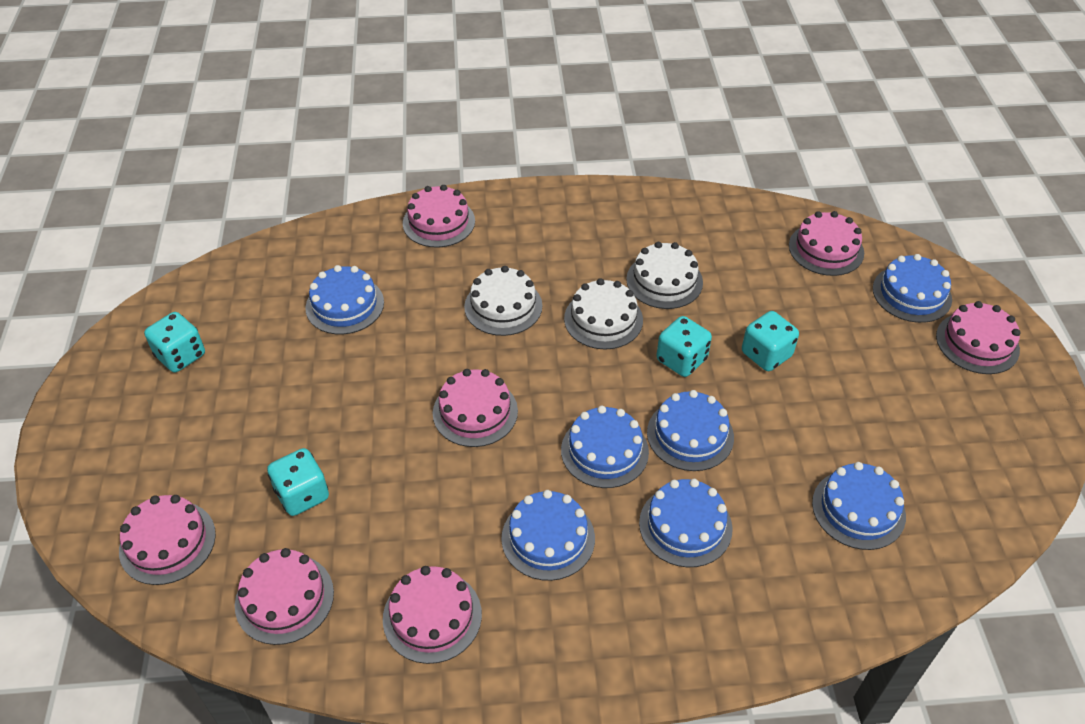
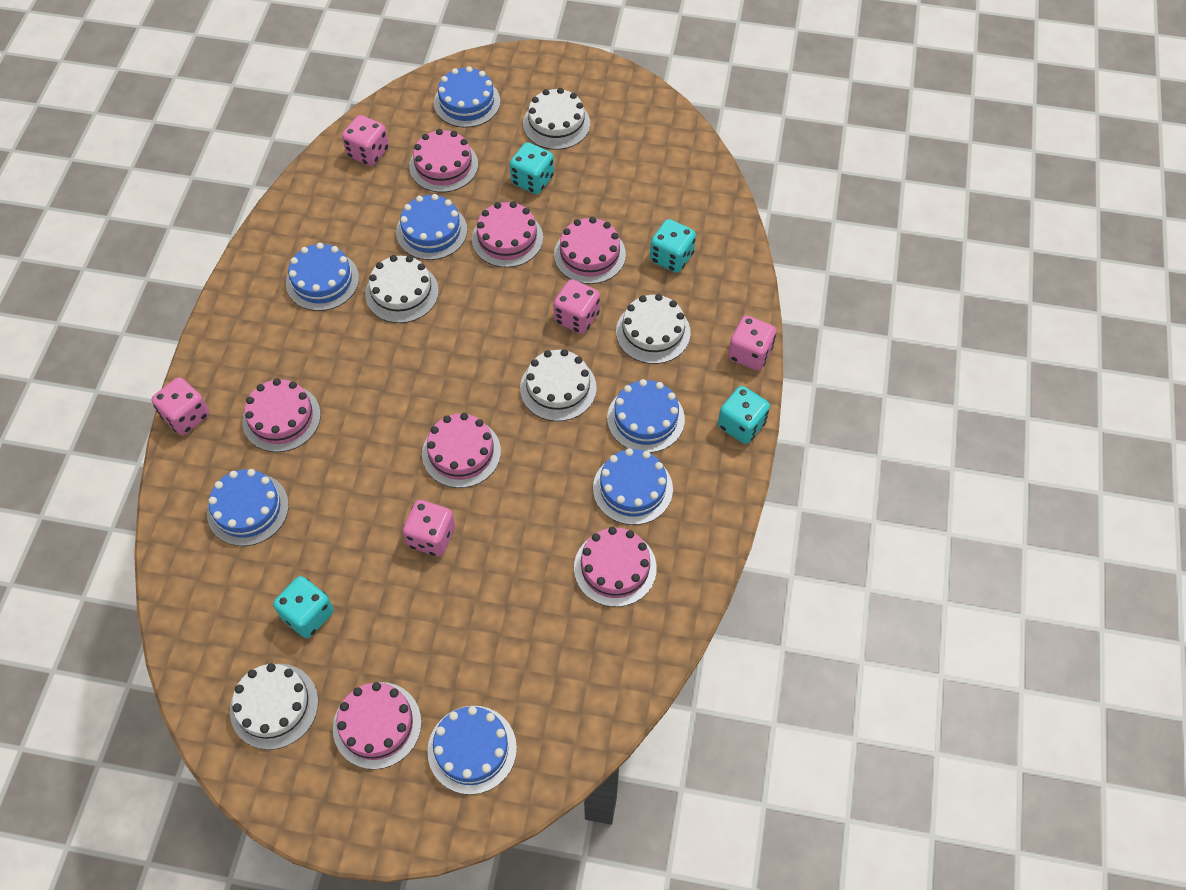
pink dice: none = 0 -> [151,377,209,435] [342,115,389,166] [403,500,455,557] [553,279,600,334] [728,316,776,370] = 5
white cake: [464,266,542,336] [564,278,643,349] [626,242,703,309] = 3 -> [230,663,318,750] [365,255,439,323] [520,349,597,421] [523,88,590,150] [616,294,691,364] = 5

